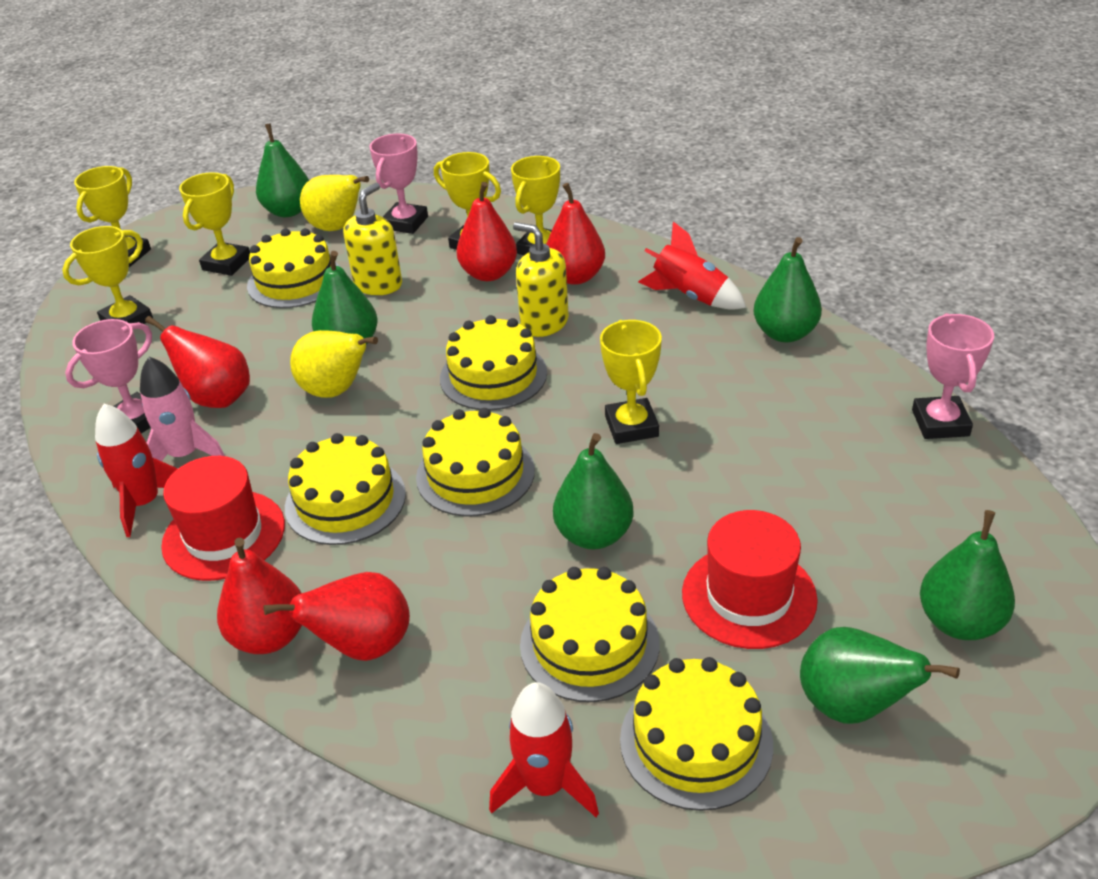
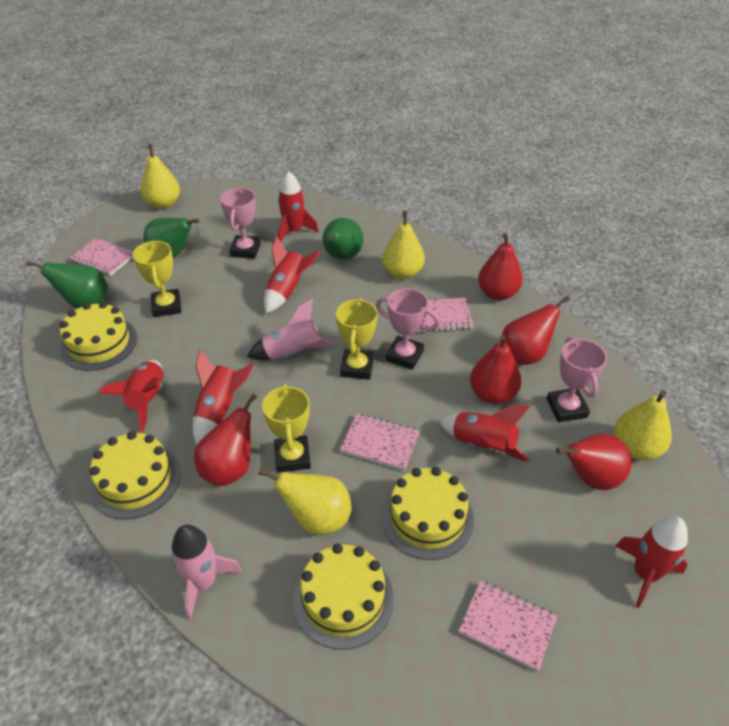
green pear: [256,123,309,217] [312,251,378,345] [553,433,633,549] [754,237,822,343] [800,627,960,724] [920,510,1015,640] = 6 -> [26,260,108,308] [143,218,199,258] [323,218,363,260] = 3
pink notebook: none = 0 -> [69,238,133,276] [340,414,419,471] [418,298,474,332] [459,581,557,671] = 4
pink rocket: [140,357,225,461] = 1 -> [171,525,242,620] [247,299,334,360] = 2
red hat: [161,456,285,581] [682,510,818,649] = 2 -> none = 0
red rocket: [95,404,178,537] [489,682,599,817] [638,222,746,310] = 3 -> [99,360,163,432] [193,350,254,445] [264,236,320,313] [278,171,319,242] [439,404,530,462] [616,516,688,608] = 6
yellow cake: [247,228,340,308] [285,433,406,545] [416,408,535,517] [440,315,547,410] [520,567,660,702] [620,657,773,811] = 6 -> [60,302,137,371] [89,431,181,520] [293,543,394,650] [381,467,474,560] = 4
yellow pear: [290,330,378,398] [300,175,369,231] = 2 -> [141,144,180,209] [258,468,352,535] [382,211,425,279] [614,390,672,460] = 4
yellow soap dispenser: [343,183,402,295] [513,222,569,337] = 2 -> none = 0
yellow trophy: [62,226,153,324] [74,166,151,267] [179,173,250,276] [434,152,501,250] [511,156,560,255] [600,320,662,444] = 6 -> [133,241,181,317] [262,384,311,473] [336,298,377,380] = 3

